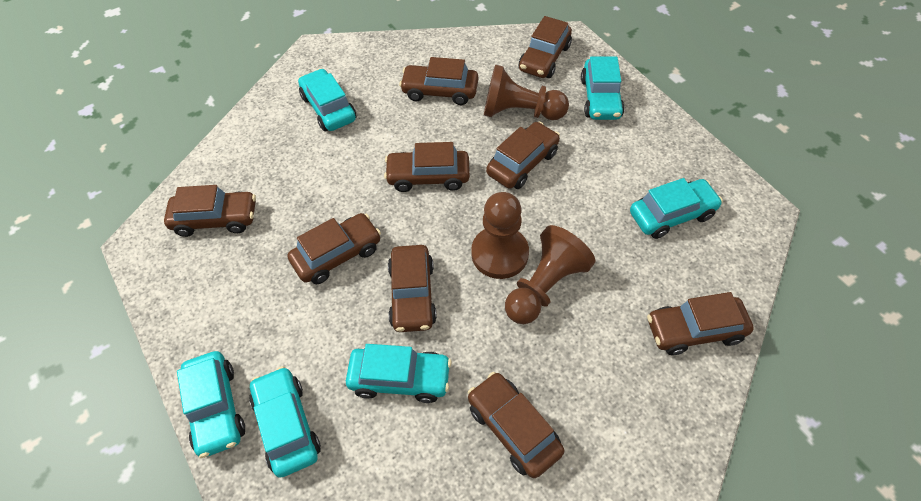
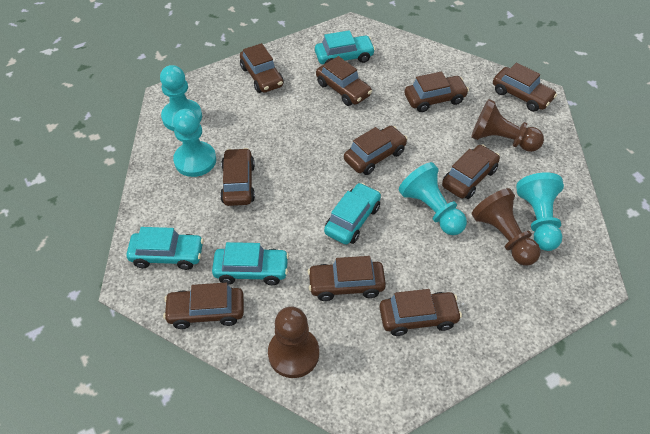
brown car: [164,185,256,237] [288,213,381,284] [384,142,470,192] [388,245,437,332] [399,57,478,105] [467,372,564,478] [486,121,560,189] [519,16,572,78] [647,292,754,355] = 9 -> [163,283,244,329] [220,148,255,206] [240,43,284,93] [308,256,386,301] [316,56,372,106] [344,126,408,175] [379,289,462,336] [405,71,469,112] [442,144,500,199] [493,62,557,112] = 10
turquoise car: [177,351,245,458] [250,366,321,478] [298,68,356,131] [346,344,452,403] [581,57,625,120] [630,178,723,239] = 6 -> [126,227,204,270] [212,242,289,285] [315,30,375,64] [324,183,381,244] = 4
turquoise pawn: none = 0 -> [160,65,202,131] [173,109,216,177] [399,162,467,235] [516,172,564,251] = 4

